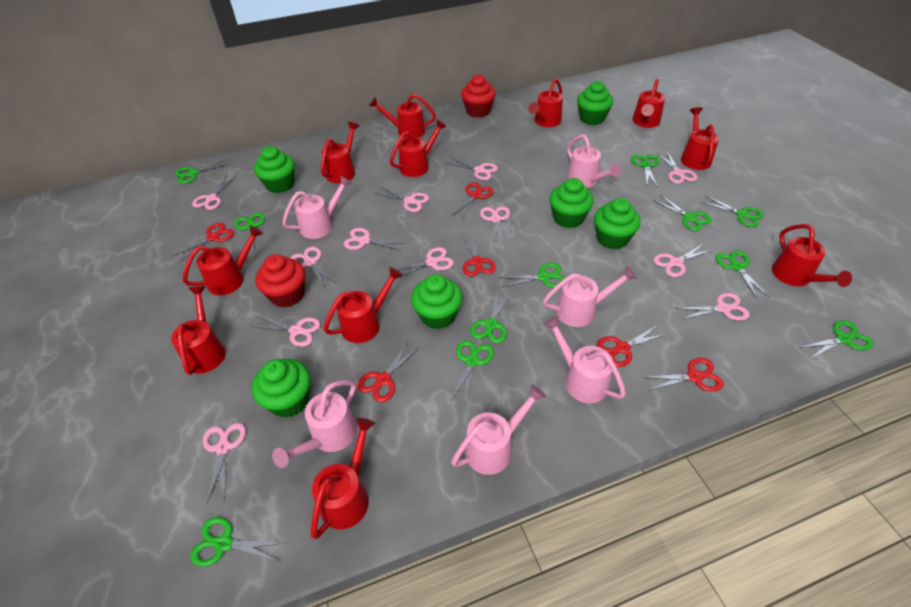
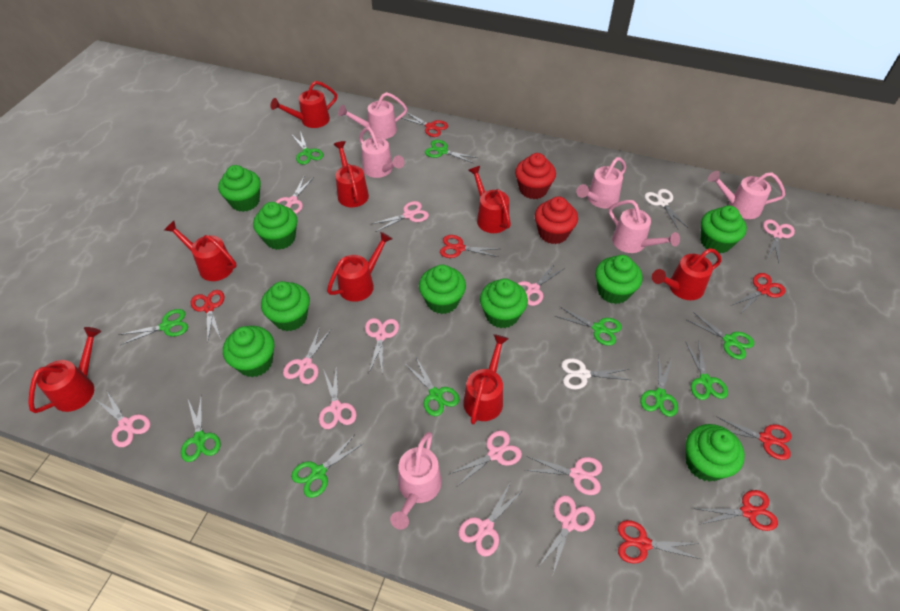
green cupcake: [252,359,311,418] [254,146,295,193] [411,274,462,329] [549,178,594,228] [577,81,613,125] [594,198,641,249] = 6 -> [218,165,261,212] [223,326,274,377] [253,202,297,250] [261,281,310,331] [419,265,466,314] [480,279,528,328] [595,255,643,304] [686,424,745,482] [701,206,747,253] = 9
green scissors: [175,159,230,184] [190,517,285,567] [235,212,266,251] [451,340,494,405] [470,292,509,343] [499,263,564,288] [631,154,659,188] [653,195,712,231] [701,195,764,227] [715,250,769,299] [799,320,873,359] = 11 -> [119,309,188,345] [181,394,221,462] [291,131,323,165] [291,434,364,498] [405,358,459,416] [425,140,478,163] [555,306,622,346] [640,356,678,417] [686,341,728,400] [687,312,754,359] = 10
red scissors: [173,223,234,262] [358,342,419,402] [453,182,494,219] [463,233,496,277] [597,325,667,367] [642,358,724,392] = 6 -> [191,290,224,341] [402,113,448,137] [440,235,499,258] [618,520,701,564] [697,490,778,531] [716,416,791,460] [732,273,786,313] = 7
red watering can: [171,286,226,375] [183,226,263,295] [311,418,375,539] [321,122,359,183] [323,267,403,343] [369,94,436,138] [390,120,447,177] [528,79,563,127] [632,78,665,128] [681,107,719,170] [772,224,852,287] = 11 -> [28,327,101,413] [164,221,237,281] [271,81,337,128] [327,232,392,302] [333,141,369,207] [463,334,509,425] [468,166,511,233] [652,248,722,300] = 8
white scissors: none = 0 -> [561,358,630,390] [645,189,688,229] = 2

